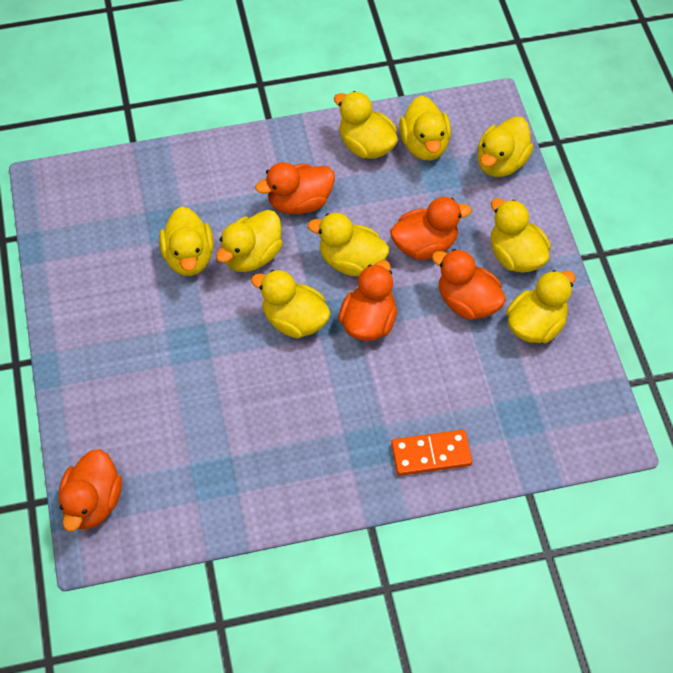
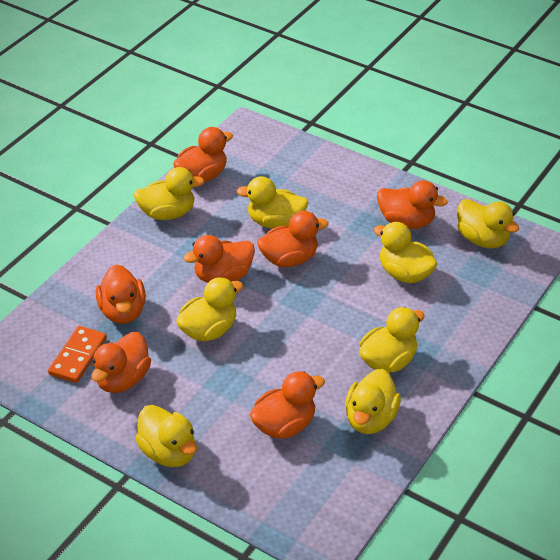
orange duck: [59,449,122,531] [255,162,335,214] [338,260,397,341] [390,197,472,260] [432,249,506,320] = 5 -> [91,332,151,393] [96,264,146,324] [173,127,233,183] [183,235,255,283] [250,371,325,439] [257,211,329,267] [377,180,448,229] = 7
yellow duck: [159,206,214,276] [216,210,283,272] [251,270,331,338] [308,213,389,277] [334,91,398,159] [399,96,451,160] [478,117,534,177] [491,198,551,273] [506,270,575,343] = 9 -> [134,167,205,220] [135,405,197,467] [176,277,243,342] [237,176,308,229] [345,369,401,434] [359,307,425,373] [374,222,438,283] [457,199,519,248] = 8

